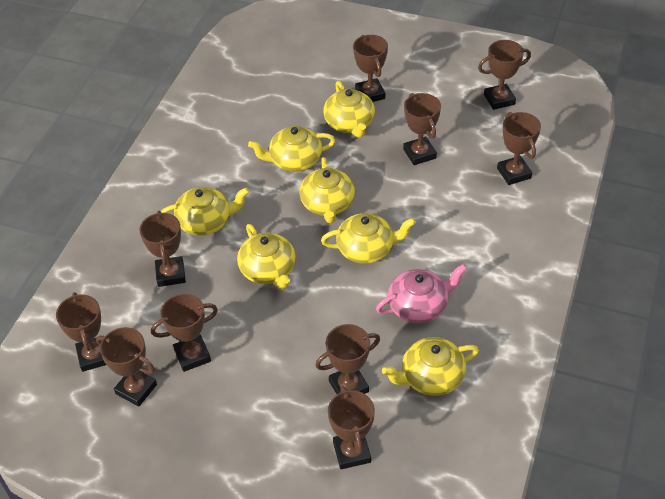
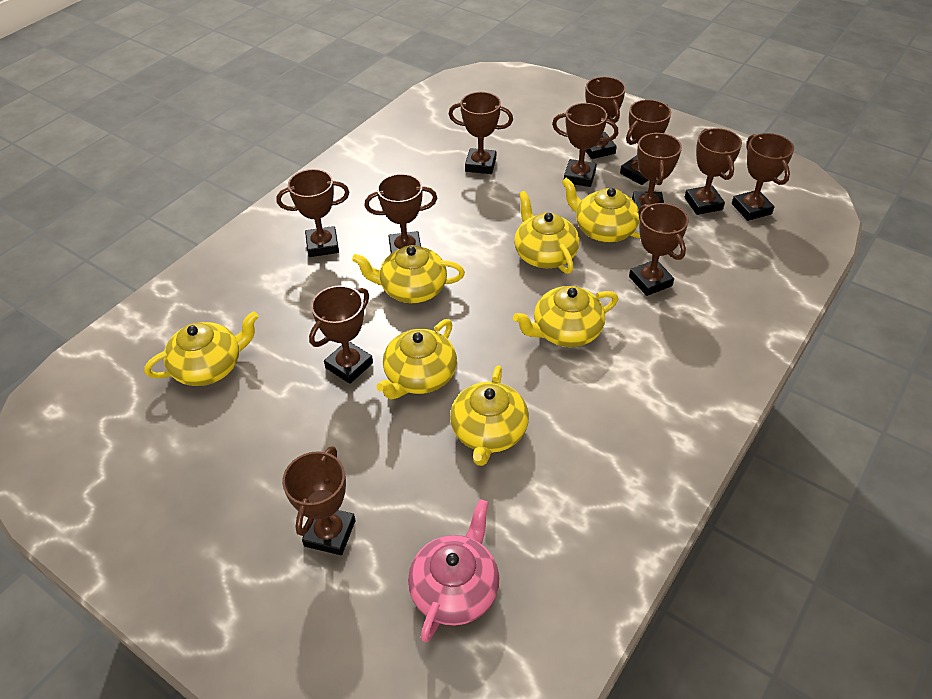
brown trophy: [56,292,106,372] [96,327,157,407] [139,211,186,287] [151,294,218,372] [315,324,380,394] [328,386,375,469] [353,35,388,102] [403,93,441,165] [478,40,531,110] [497,112,541,185] = 10 -> [277,169,349,257] [282,446,356,555] [309,285,373,384] [364,174,437,253] [449,92,513,174] [552,103,618,187] [585,77,626,159] [620,99,671,185] [629,203,689,296] [632,133,682,209] [685,128,742,215] [732,133,794,221] = 12

